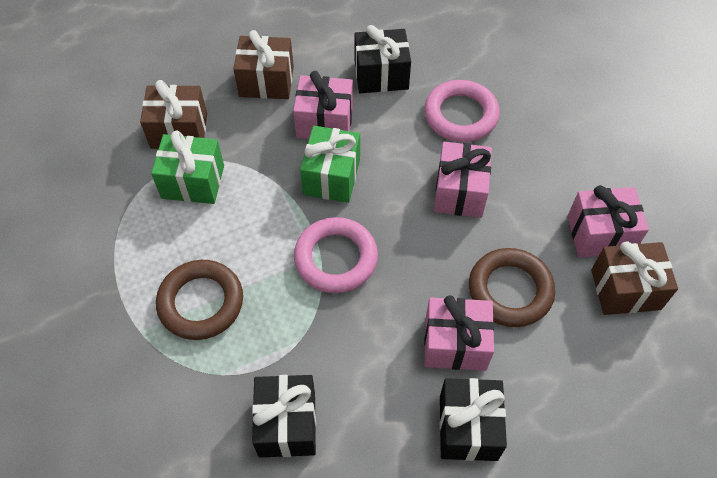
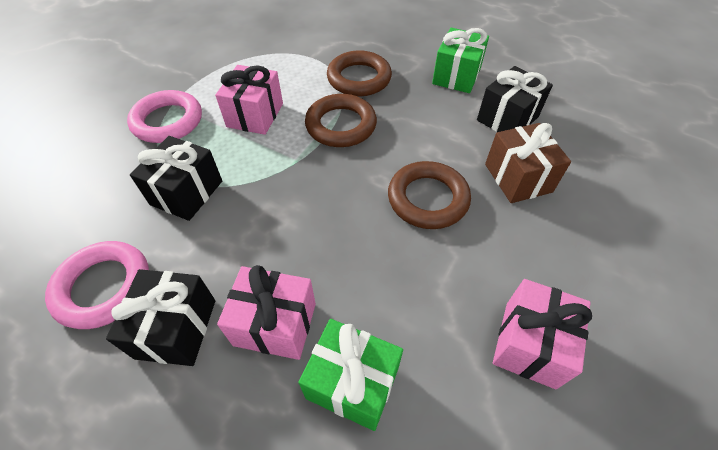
brown gift: [140,80,207,149] [233,30,294,99] [591,241,678,315] = 3 -> [485,123,571,203] = 1
brown ring: [156,260,243,340] [469,248,555,327] = 2 -> [305,94,377,147] [327,50,392,96] [388,161,471,229] = 3
pink gift: [293,71,353,139] [424,295,494,371] [434,142,492,218] [568,185,649,258] = 4 -> [215,65,283,135] [217,265,316,360] [493,279,592,389] = 3

